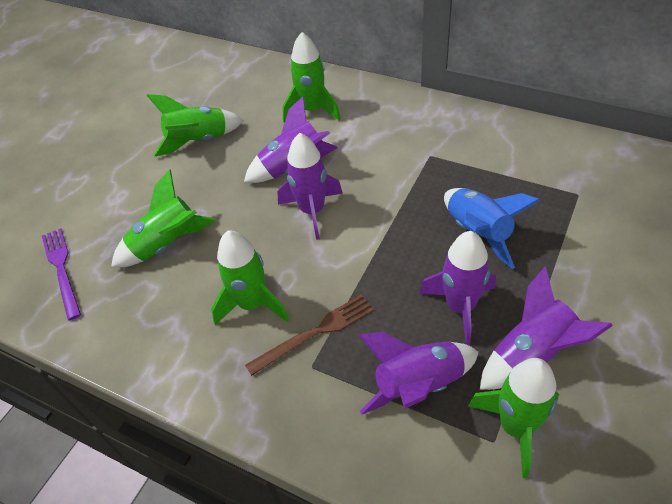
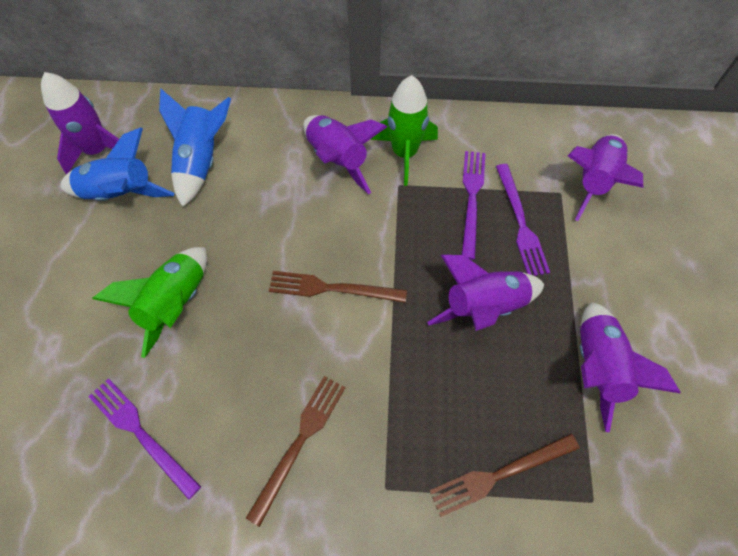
blue rocket: [444,188,540,269] = 1 -> [60,128,175,201] [159,89,231,207] = 2
brown fork: [245,294,374,376] = 1 -> [246,376,346,527] [269,271,407,303] [429,434,579,517] = 3
green rocket: [111,170,216,268] [147,94,244,157] [211,230,289,325] [282,32,341,123] [468,358,559,478] = 5 -> [92,247,207,358] [371,75,438,186] = 2
purple fork: [42,228,81,320] = 1 -> [88,378,201,500] [462,151,486,260] [496,164,550,276] = 3

